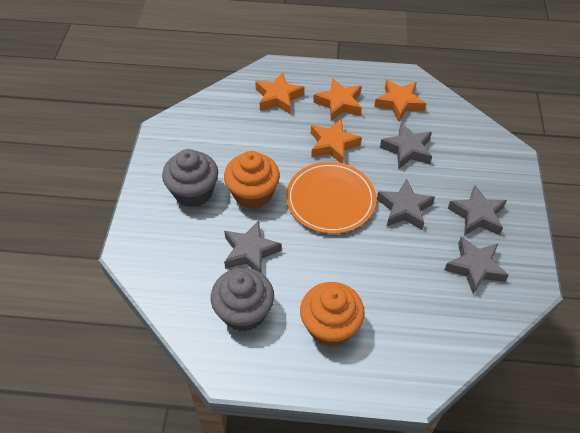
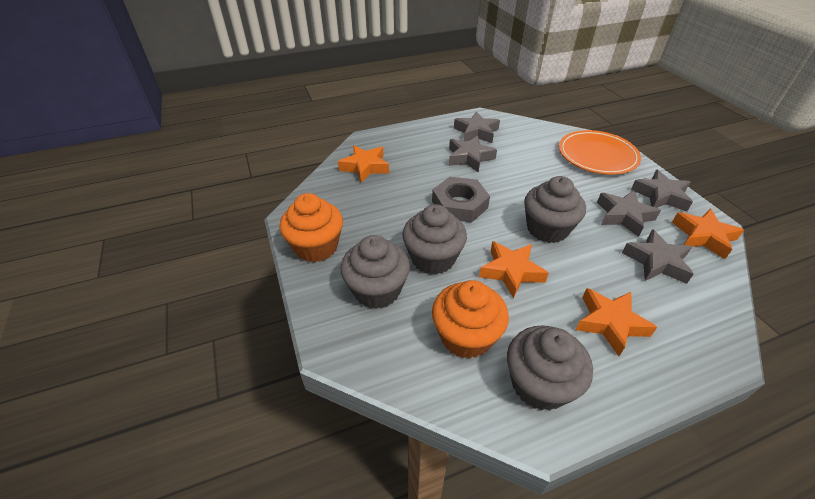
grey cupcake: [162,149,218,207] [211,268,274,332] = 2 -> [341,235,410,309] [402,204,467,275] [507,326,593,411] [524,176,586,243] = 4
grey nut: none = 0 -> [432,177,490,223] = 1

